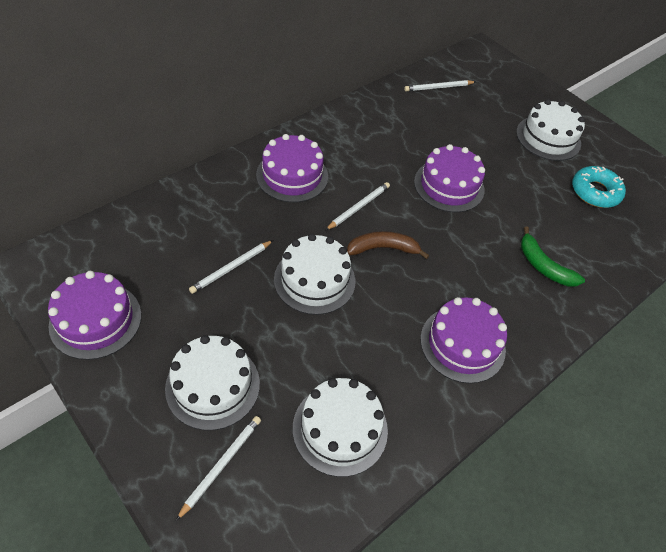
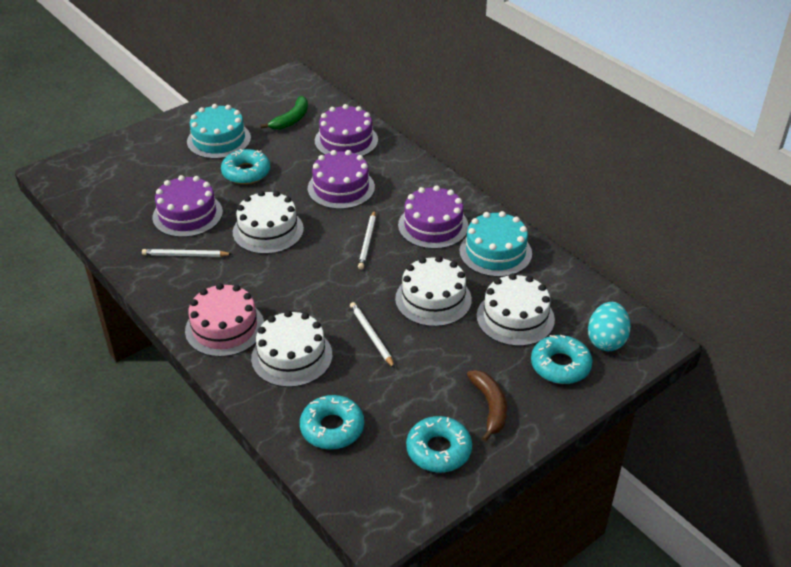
pink cake: none = 0 -> [185,283,264,357] = 1
turquoise cake: none = 0 -> [187,104,251,159] [459,211,532,277] = 2
turquoise donut: [572,166,626,208] = 1 -> [221,149,270,184] [300,395,364,449] [406,416,472,472] [531,335,593,384] = 4
turquoise egg: none = 0 -> [588,302,631,351] = 1
white pencil: [176,416,261,521] [189,240,273,294] [325,182,390,231] [404,80,475,91] = 4 -> [142,249,232,257] [350,302,395,368] [358,210,376,269] = 3

